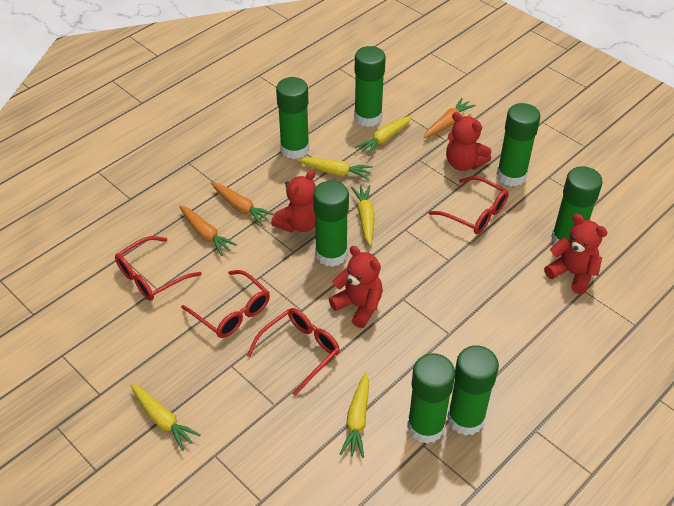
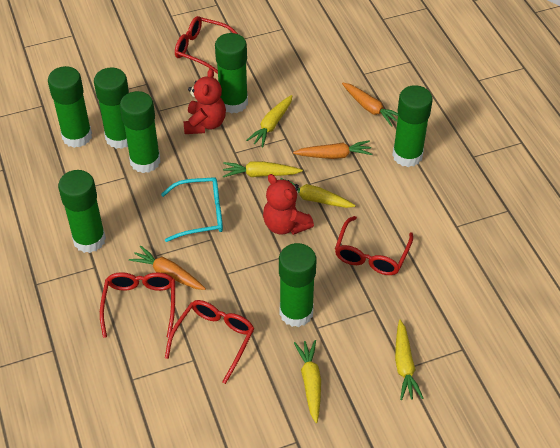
red teddy bear: [271,170,316,233] [329,246,383,328] [446,112,491,171] [544,214,608,294] = 4 -> [184,68,226,134] [263,174,314,235] = 2
turquoise glasses: none = 0 -> [161,177,223,242] = 1

